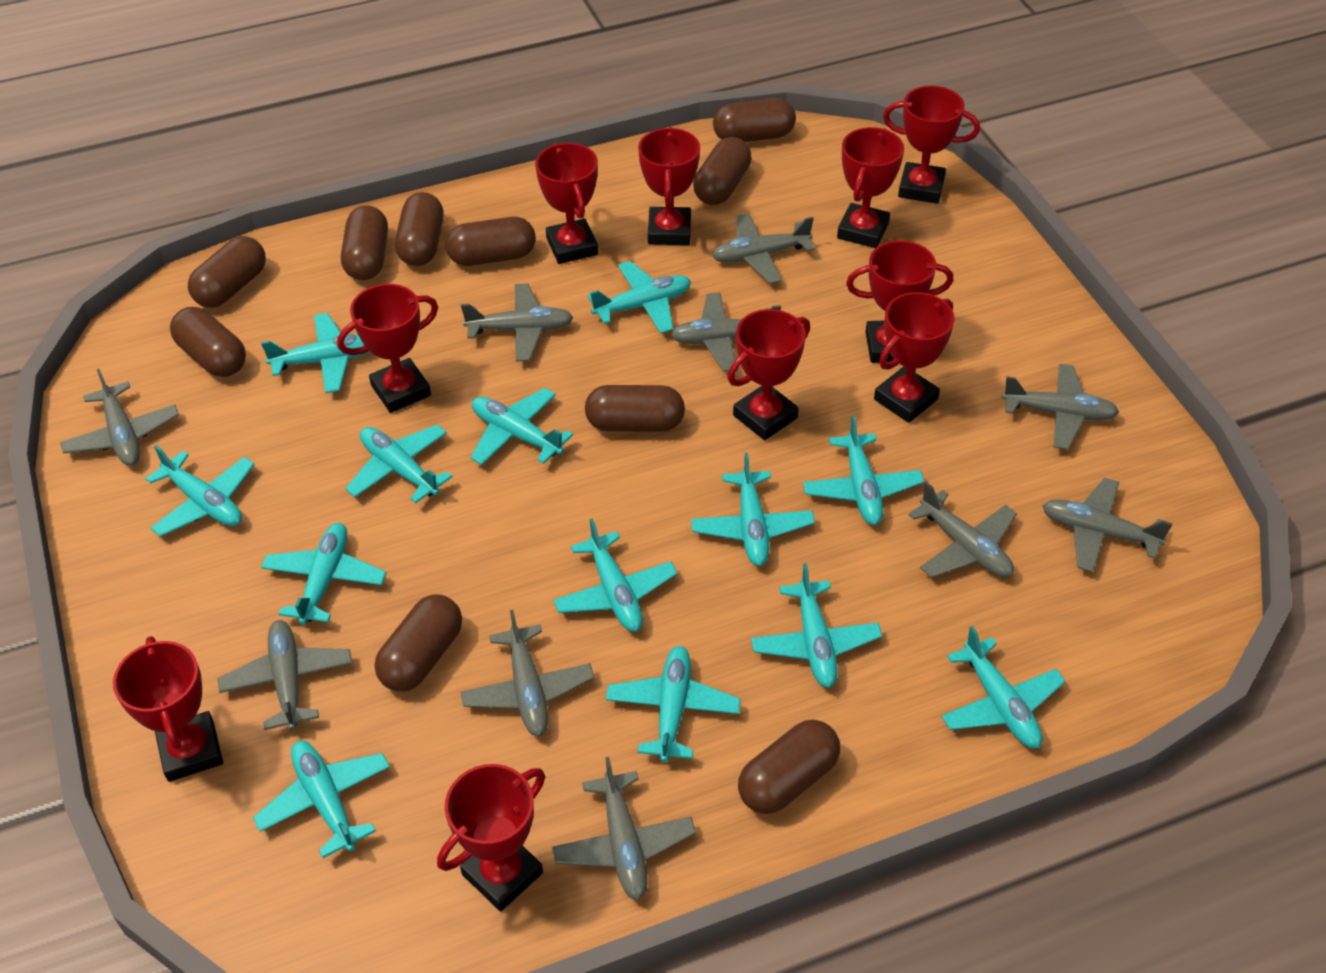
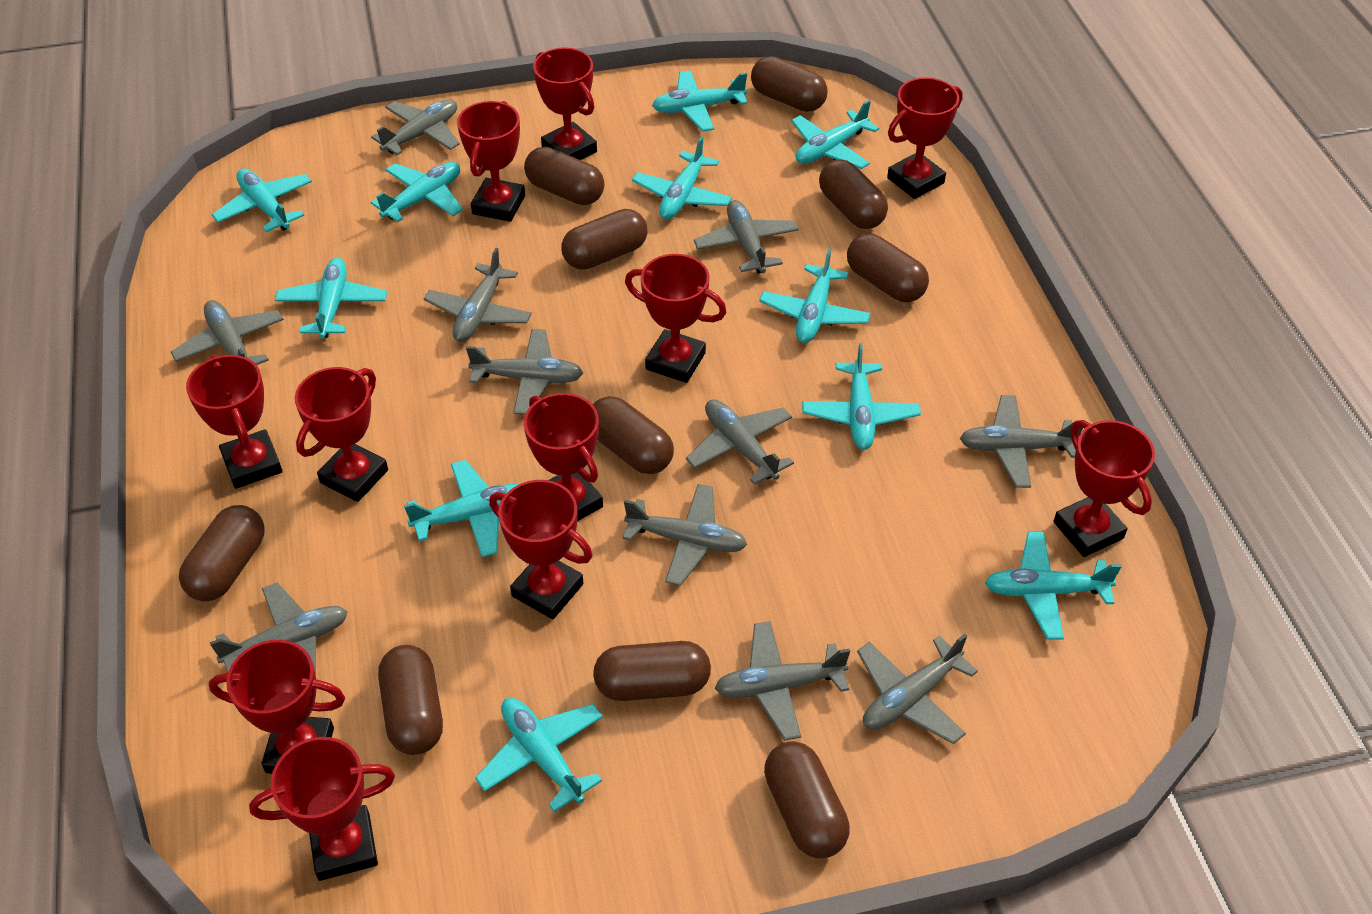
grey plane: [60,369,179,466] [218,620,352,730] [460,610,594,736] [461,283,573,362] [552,757,696,900] [671,293,781,372] [712,213,815,284] [908,482,1017,578] [1002,364,1119,450] [1043,478,1173,572] = 10 -> [171,300,284,365] [210,583,348,673] [371,99,460,155] [424,248,532,342] [466,329,583,415] [623,484,747,586] [686,399,794,485] [694,200,799,273] [715,621,850,740] [857,634,978,744] [960,395,1083,488] = 11
red trophy: [113,636,223,782] [337,284,438,413] [437,764,545,912] [535,143,598,264] [638,127,700,245] [728,309,810,440] [837,127,904,248] [846,240,953,363] [874,292,955,423] [883,86,980,204] = 10 -> [186,355,283,489] [209,640,345,774] [249,737,395,881] [295,367,388,502] [457,101,525,222] [489,480,592,619] [524,393,603,521] [533,47,597,160] [625,254,726,383] [887,77,963,199] [1053,420,1155,557] = 11
turquoise plane: [146,445,255,537] [253,741,390,858] [261,313,370,393] [261,523,386,625] [345,424,453,503] [470,388,573,465] [553,518,677,632] [588,261,691,333] [606,646,741,763] [691,453,815,566] [751,563,882,688] [803,416,924,525] [941,626,1066,748] = 13 -> [212,169,312,232] [275,258,387,338] [370,162,463,222] [404,460,519,557] [475,698,603,812] [632,137,732,219] [652,70,748,132] [759,249,870,343] [791,100,879,169] [802,343,921,450] [985,532,1121,639] = 11

